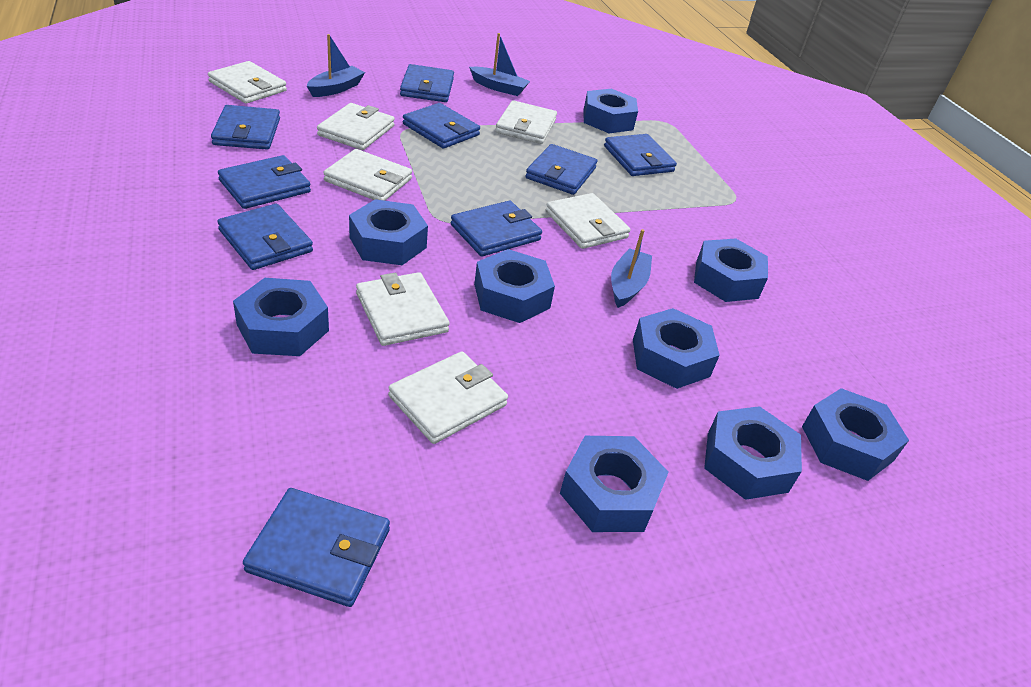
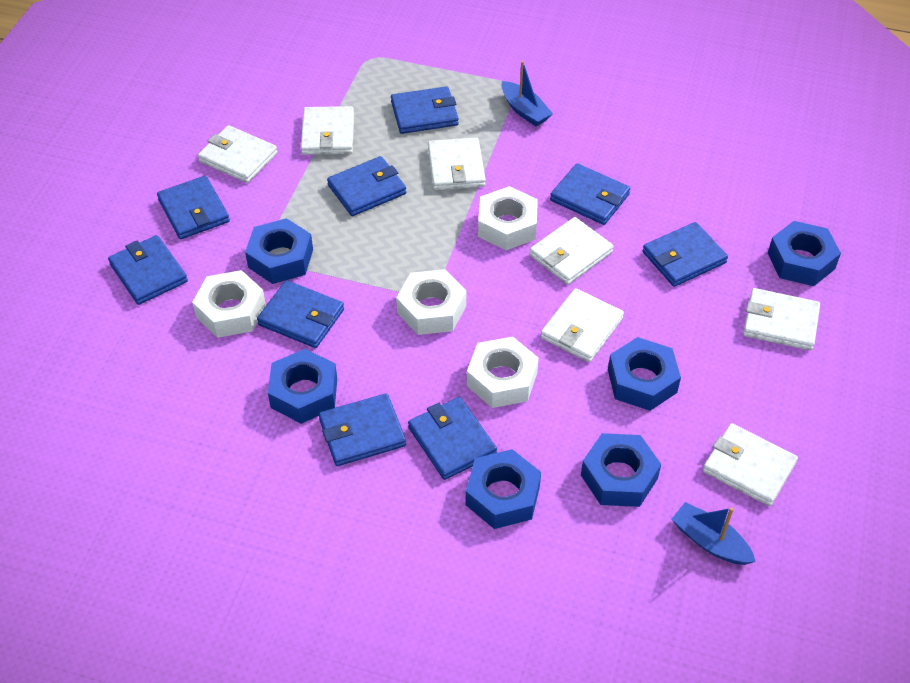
blue boat: [307,34,365,97] [469,33,530,96] [611,229,652,308] = 3 -> [501,61,553,126] [672,502,756,565] = 2
blue nut: [233,278,329,356] [349,199,428,265] [474,249,555,323] [560,436,669,532] [583,89,638,133] [633,308,720,389] [694,239,768,302] [704,406,802,500] [802,388,909,481] = 9 -> [245,218,313,284] [268,349,337,424] [466,449,541,529] [581,433,661,507] [608,337,681,411] [768,221,841,286] = 6
white nut: none = 0 -> [192,270,266,338] [396,269,466,335] [467,337,539,408] [478,186,538,250] = 4

